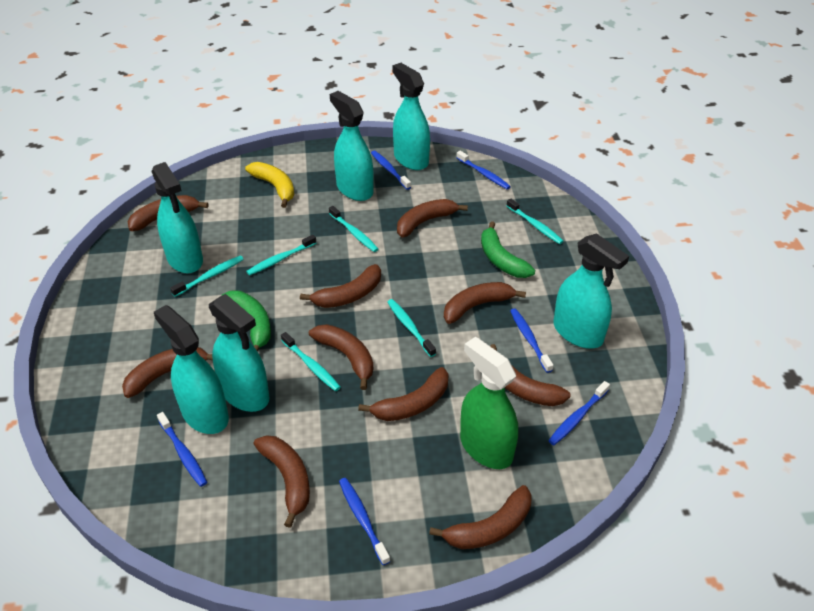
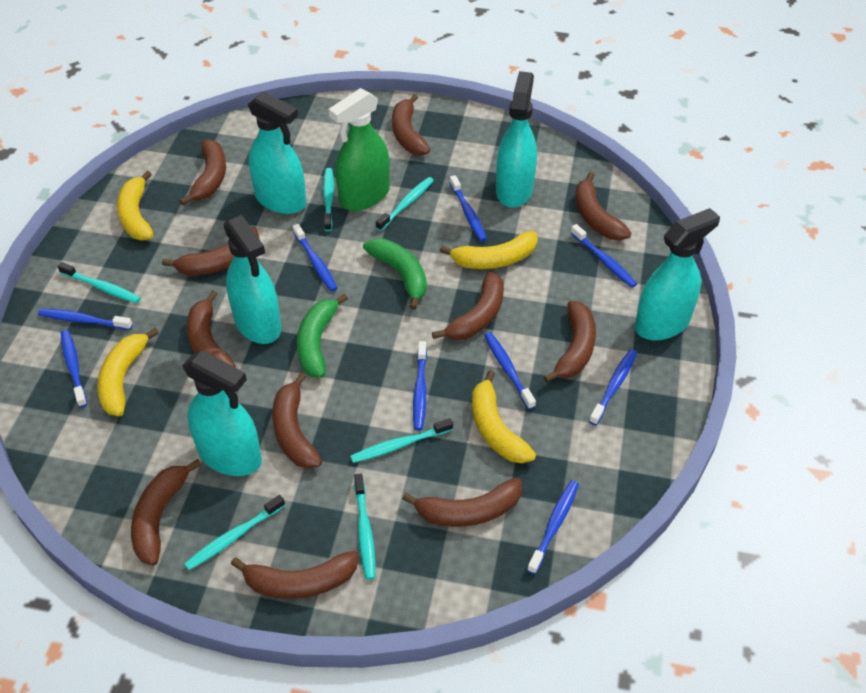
blue toothbrush: [157,412,207,487] [339,478,390,565] [371,151,411,190] [457,151,511,189] [510,308,553,373] [548,381,610,445] = 6 -> [38,309,133,330] [61,330,87,407] [293,224,337,292] [413,341,427,430] [450,175,487,242] [484,332,536,410] [527,480,579,574] [571,224,637,288] [589,349,637,425] = 9
brown banana: [122,347,213,398] [128,195,208,231] [254,435,310,528] [300,264,381,308] [309,324,373,390] [358,367,449,421] [397,199,468,237] [429,485,532,549] [444,282,526,324] [490,344,571,406] = 10 -> [131,459,201,566] [162,227,259,276] [180,139,226,205] [187,290,236,368] [231,551,359,599] [272,373,322,469] [392,94,430,155] [402,478,522,527] [432,271,504,340] [543,301,596,383] [575,172,632,241] = 11
turquoise spray bottle: [151,162,203,273] [154,305,229,434] [209,294,269,412] [330,91,374,201] [392,63,430,170] [553,233,629,348] = 6 -> [182,350,262,476] [223,215,281,344] [248,91,306,214] [496,71,537,208] [635,208,720,340] = 5
yellow banana: [245,162,294,208] = 1 -> [97,328,159,416] [117,171,154,240] [440,231,538,269] [472,370,536,463] = 4

